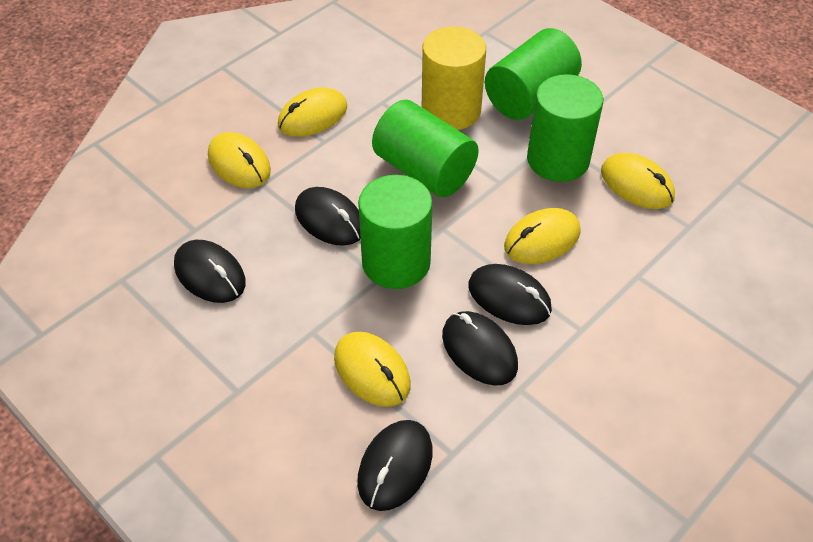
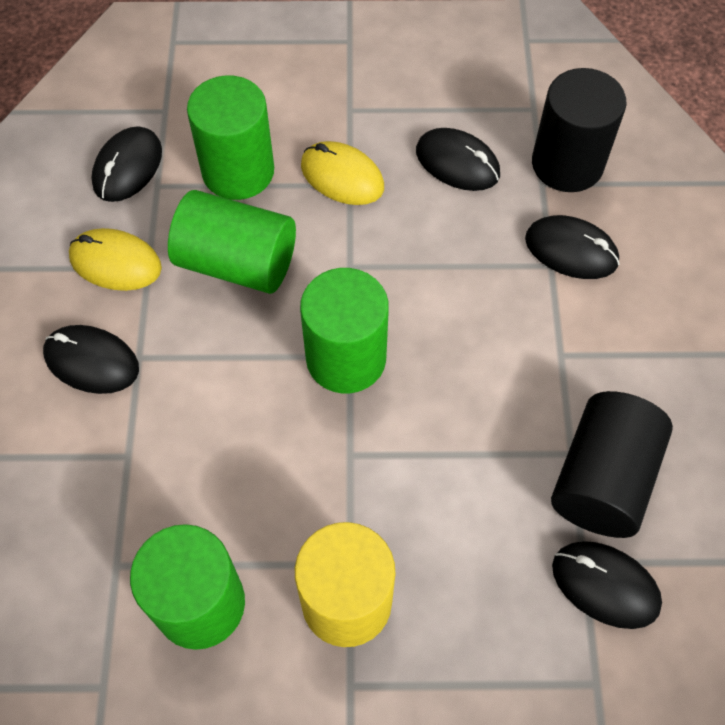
black cylinder: none = 0 -> [532,68,626,192] [551,391,673,538] = 2
yellow mouse: [208,132,271,188] [278,87,347,137] [334,332,411,407] [504,208,581,264] [601,153,675,209] = 5 -> [69,228,162,291] [301,141,384,205] = 2

